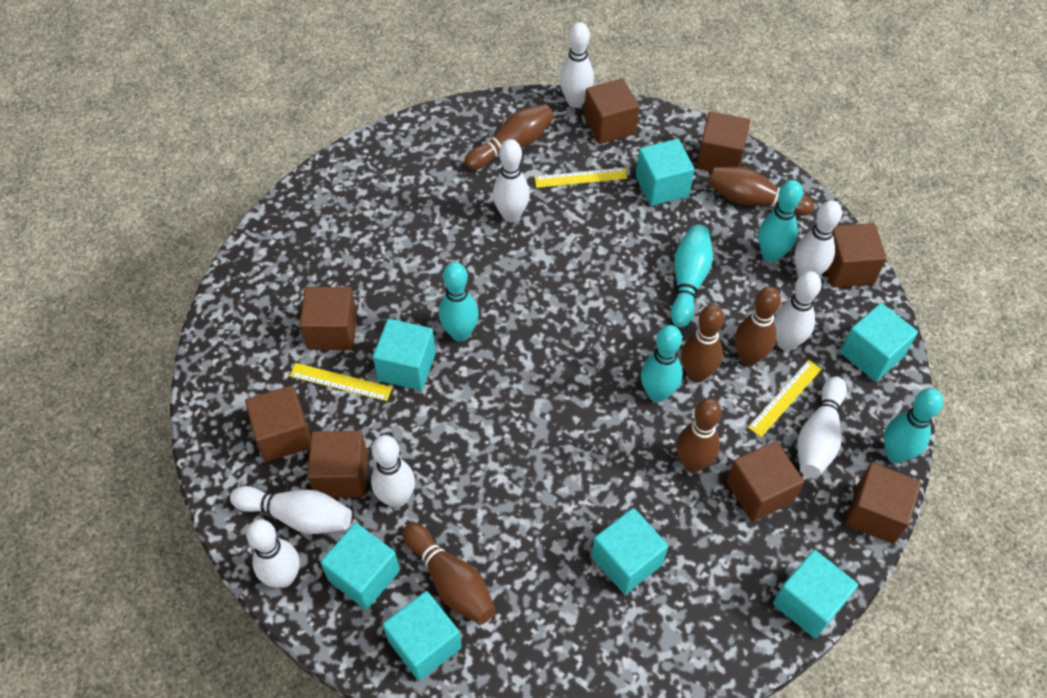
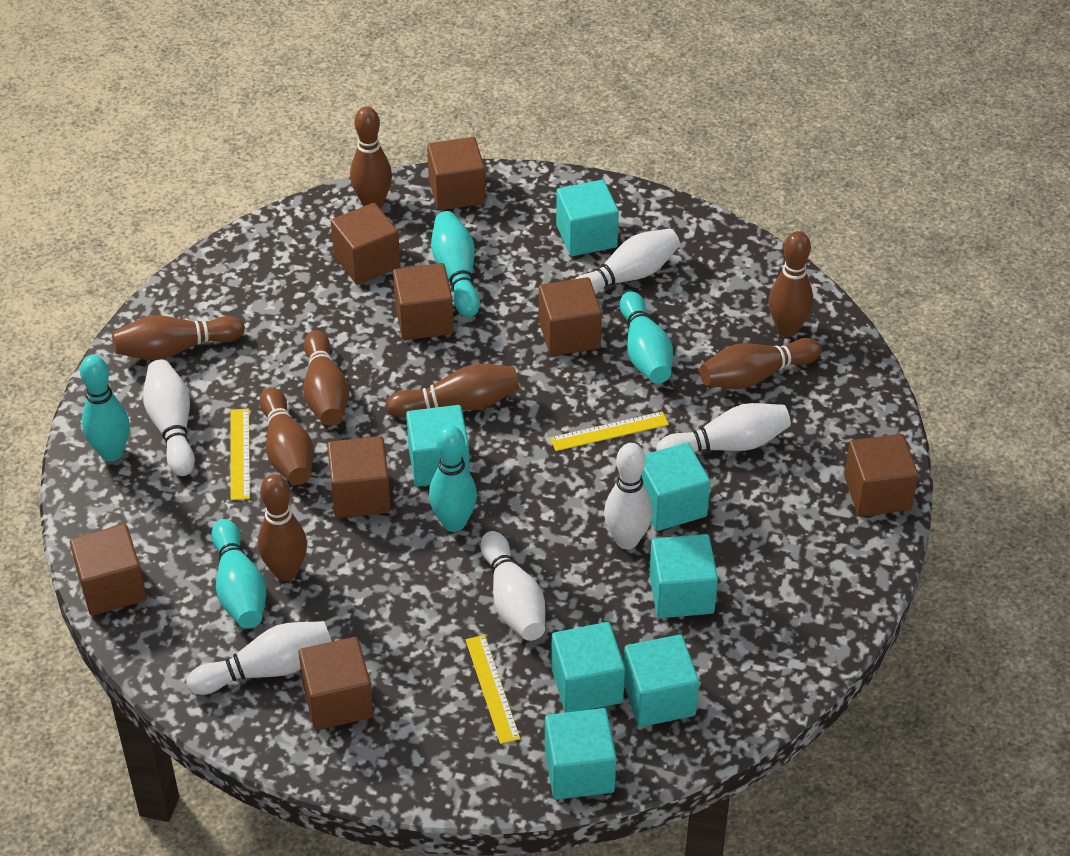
brown bowling pin: [402,523,496,625] [464,104,554,170] [676,398,722,472] [681,304,724,383] [708,167,814,216] [735,287,781,365] = 6 -> [112,315,245,360] [258,474,307,581] [259,387,314,485] [303,330,349,426] [350,106,392,209] [386,364,519,417] [700,338,822,389] [769,231,813,337] = 8
white bowling pin: [230,486,352,534] [246,519,300,588] [371,435,415,508] [493,139,530,223] [559,22,594,108] [774,271,822,351] [795,200,842,277] [797,377,847,478] = 8 -> [143,360,195,476] [186,621,332,695] [480,531,545,641] [575,228,680,294] [604,443,653,549] [656,403,791,452] = 6

